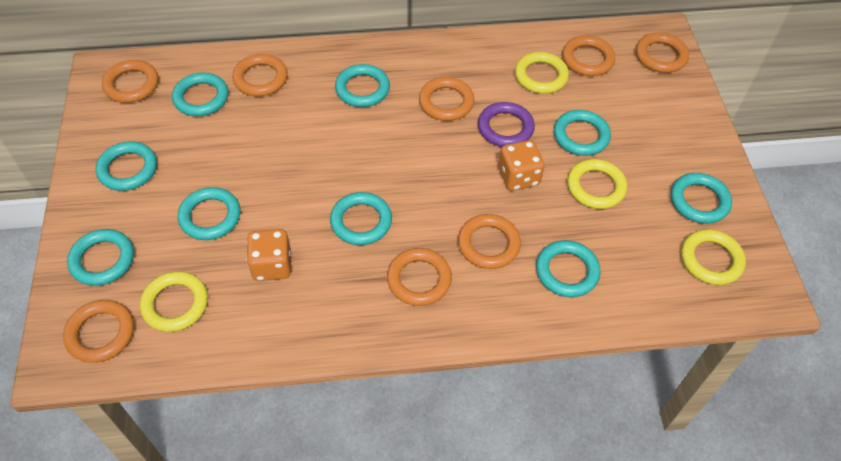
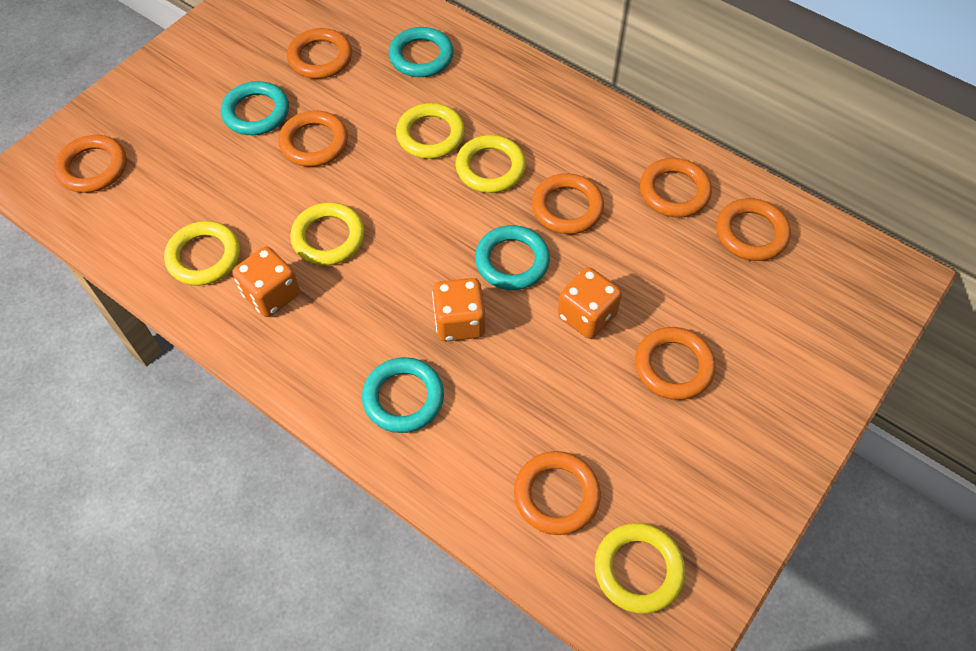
orange dice: [246,229,291,281] [499,140,545,191] = 2 -> [233,246,300,317] [432,278,485,341] [558,267,622,339] = 3
purple ring: [478,102,535,147] = 1 -> none = 0
turquoise ring: [67,229,134,286] [96,141,157,191] [172,73,229,116] [178,187,241,240] [330,192,392,245] [335,64,390,107] [536,240,600,297] [554,110,611,156] [671,173,732,224] = 9 -> [221,81,289,135] [362,357,444,433] [389,27,454,77] [475,225,550,290] = 4
yellow ring: [140,271,208,332] [515,52,569,94] [567,159,627,209] [681,229,746,285] = 4 -> [164,221,240,286] [290,202,365,266] [396,103,465,159] [456,135,526,193] [595,523,685,614] = 5

